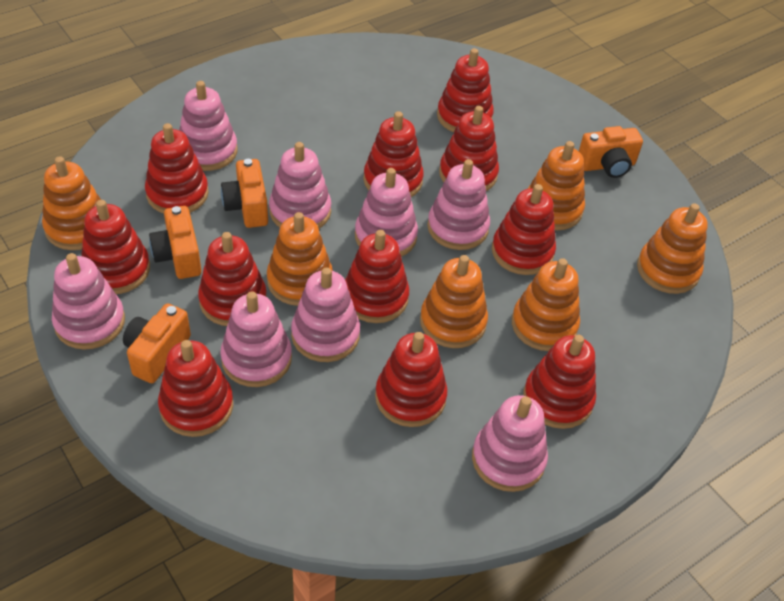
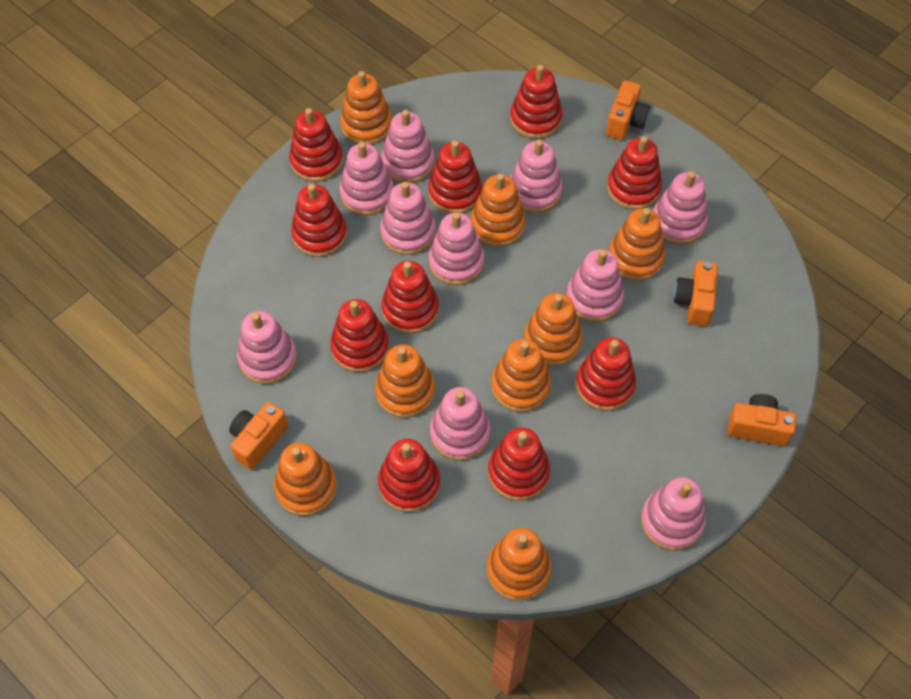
orange stacking toy: [42,156,101,250] [267,212,333,306] [420,255,488,348] [512,258,580,351] [528,141,585,230] [637,203,708,294] = 6 -> [274,443,337,516] [340,71,392,145] [375,344,435,418] [471,174,526,247] [487,528,551,601] [491,339,551,412] [524,293,582,366] [609,208,665,281] = 8
pink stacking toy: [52,253,125,349] [179,81,238,171] [220,291,292,387] [269,142,331,228] [291,267,360,362] [355,168,418,257] [427,159,490,250] [472,395,548,492] = 8 -> [237,311,297,384] [339,142,394,216] [380,182,436,255] [381,110,435,183] [429,212,485,285] [430,387,491,460] [510,140,563,213] [566,249,624,322] [641,477,706,551] [653,171,708,245] = 10
red stacking toy: [81,200,150,294] [145,123,209,213] [158,340,233,437] [198,232,267,326] [345,230,409,323] [364,111,424,197] [375,332,448,427] [437,48,494,132] [439,106,499,191] [492,184,556,275] [523,335,596,429] = 11 -> [289,108,343,182] [291,184,347,257] [330,299,389,372] [378,439,440,512] [381,261,439,334] [428,140,482,214] [488,427,550,501] [510,65,563,139] [576,337,636,411] [607,136,662,210] = 10

